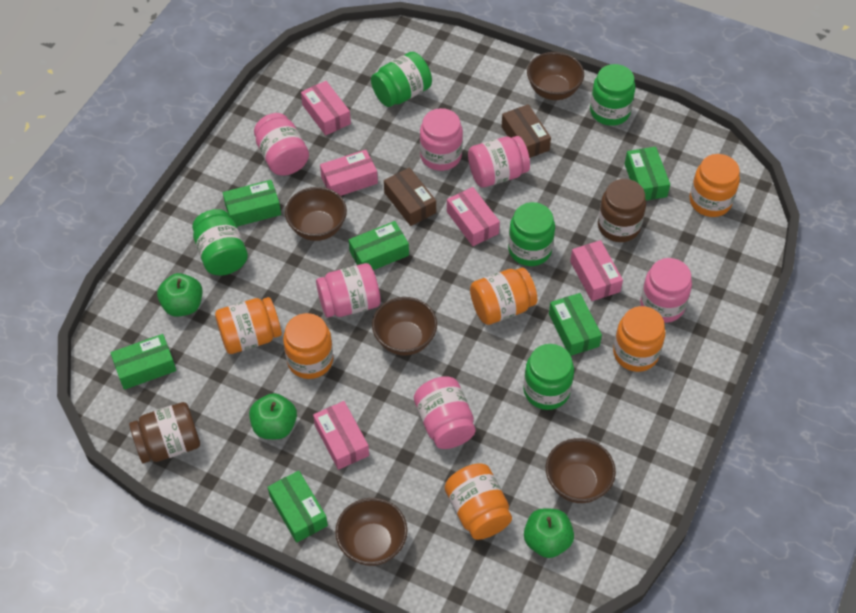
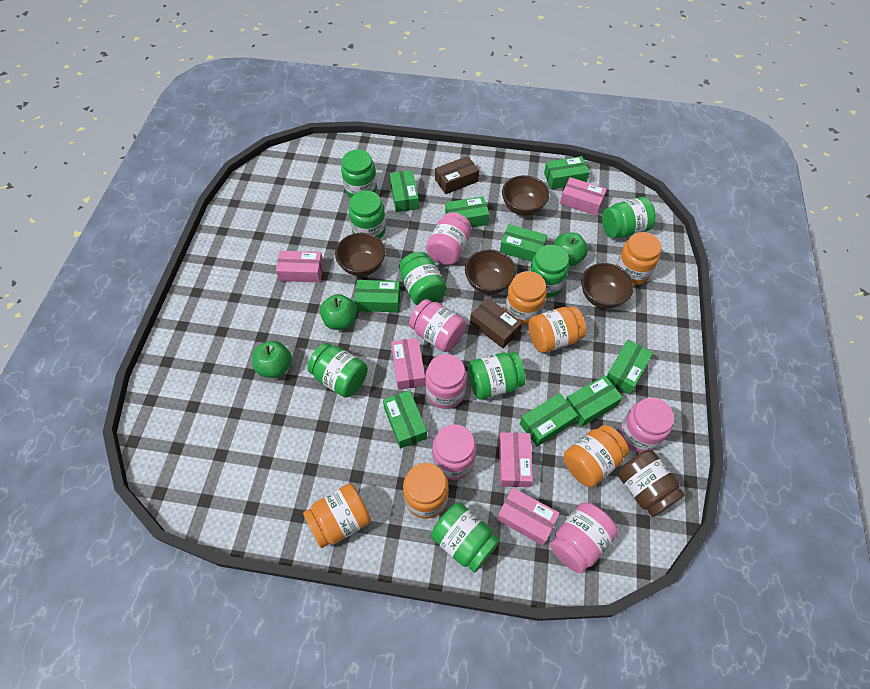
brown bowl: [285,187,347,241] [335,498,407,566] [372,297,437,356] [527,52,584,100] [546,438,616,503] = 5 -> [335,233,385,276] [465,250,516,295] [502,175,549,216] [581,263,634,309] = 4
brown jar: [129,402,200,463] [598,179,646,242] = 2 -> [617,450,685,517] = 1
green box: [111,334,176,390] [223,180,281,227] [268,471,328,543] [349,221,409,270] [549,293,602,356] [625,147,670,200] = 6 -> [354,280,400,312] [383,390,427,449] [390,170,419,212] [445,196,489,228] [500,224,547,262] [520,393,578,447] [544,156,590,189] [566,375,623,427] [606,340,653,395] = 9
green jar: [192,209,248,276] [371,52,432,107] [508,202,555,266] [523,344,574,410] [590,64,635,126] = 5 -> [307,343,368,398] [341,150,377,198] [349,191,386,239] [399,252,447,305] [431,502,500,573] [468,352,526,399] [530,245,569,298] [602,197,656,238] = 8

